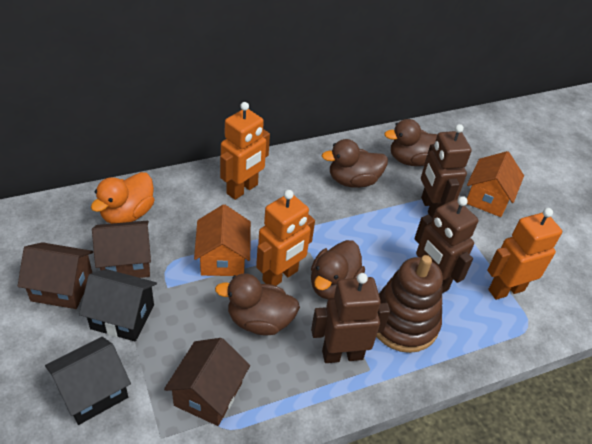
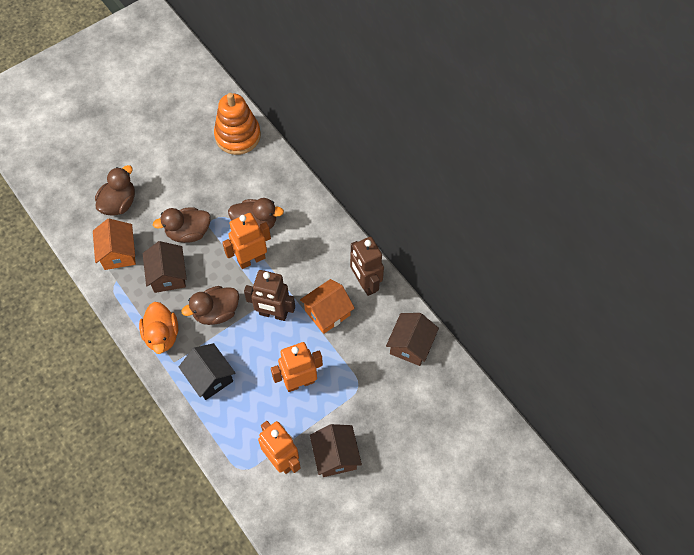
black house: [45,337,131,425] [79,269,157,341] = 2 -> [179,343,235,400] = 1
brown robot: [311,273,390,363] [414,196,478,293] [421,124,472,218] = 3 -> [244,270,295,321] [350,237,384,296] = 2
brown stacking toy: [376,255,443,353] = 1 -> none = 0
orange stacking toy: none = 0 -> [214,93,261,155] = 1

